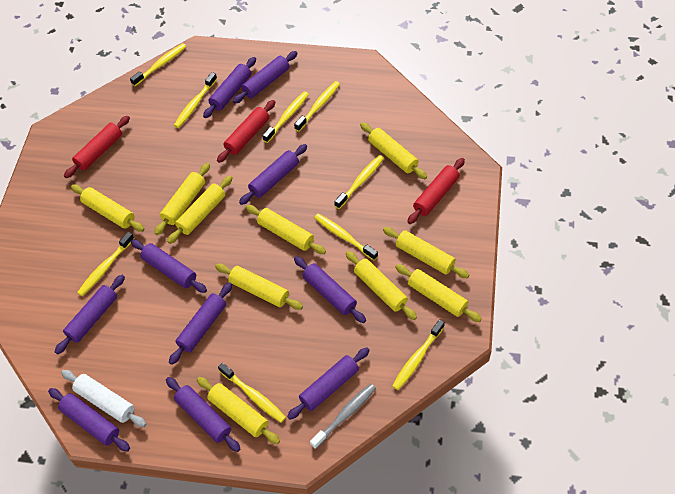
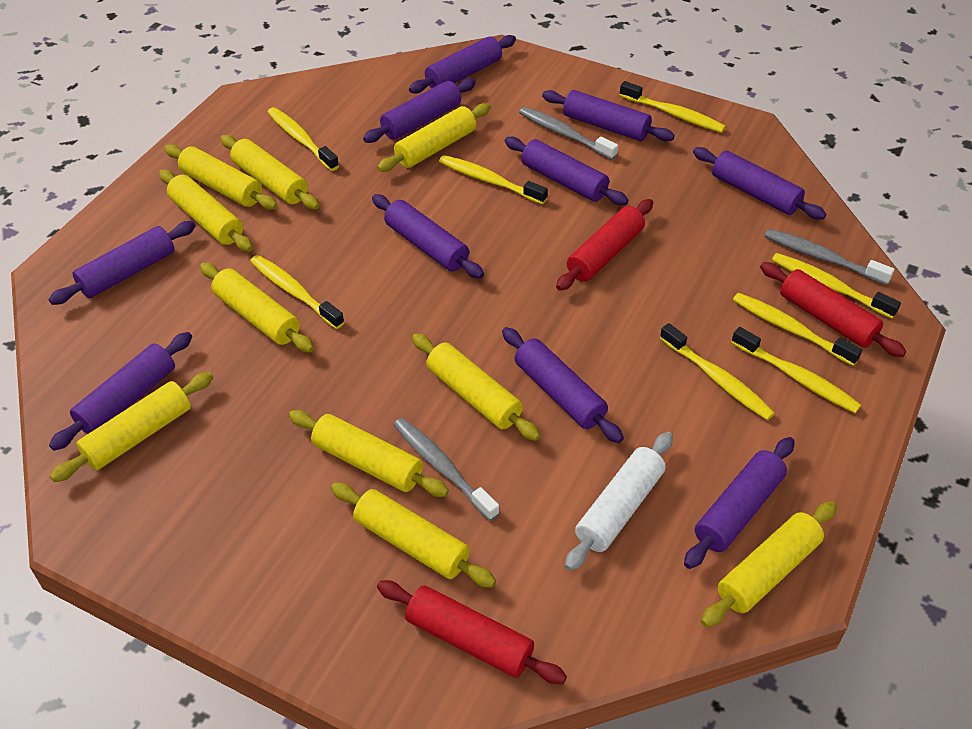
grey toothbrush: [310,384,376,449] = 1 -> [394,418,499,521] [519,107,618,160] [764,229,894,285] = 3
yellow toothbrush: [77,232,134,296] [130,43,186,86] [174,72,217,128] [218,363,286,423] [262,91,309,143] [294,81,340,132] [314,214,378,260] [334,155,384,209] [392,319,445,390] = 9 -> [250,255,344,329] [268,107,339,171] [439,155,548,204] [620,81,726,133] [660,323,775,420] [731,327,861,413] [733,293,862,366] [772,253,901,319] = 8

